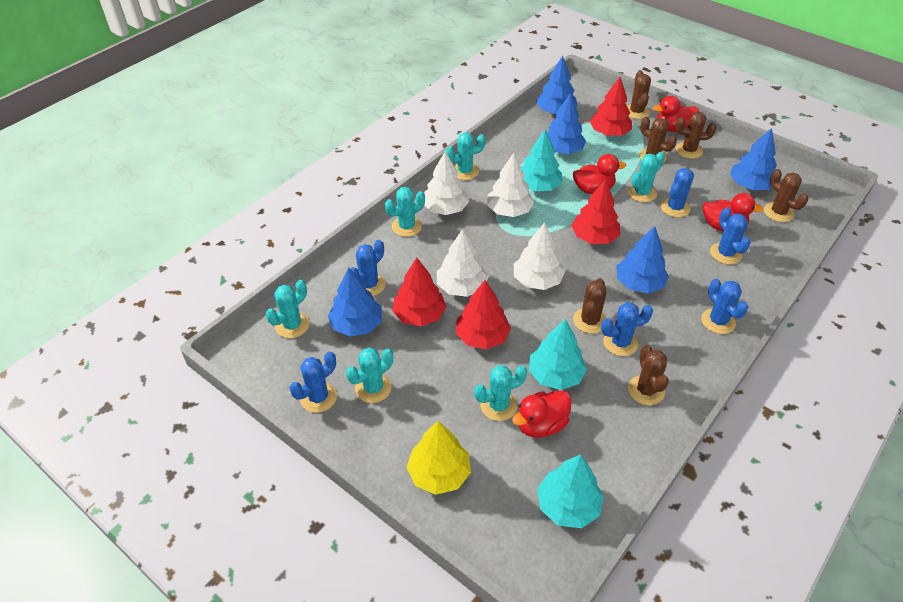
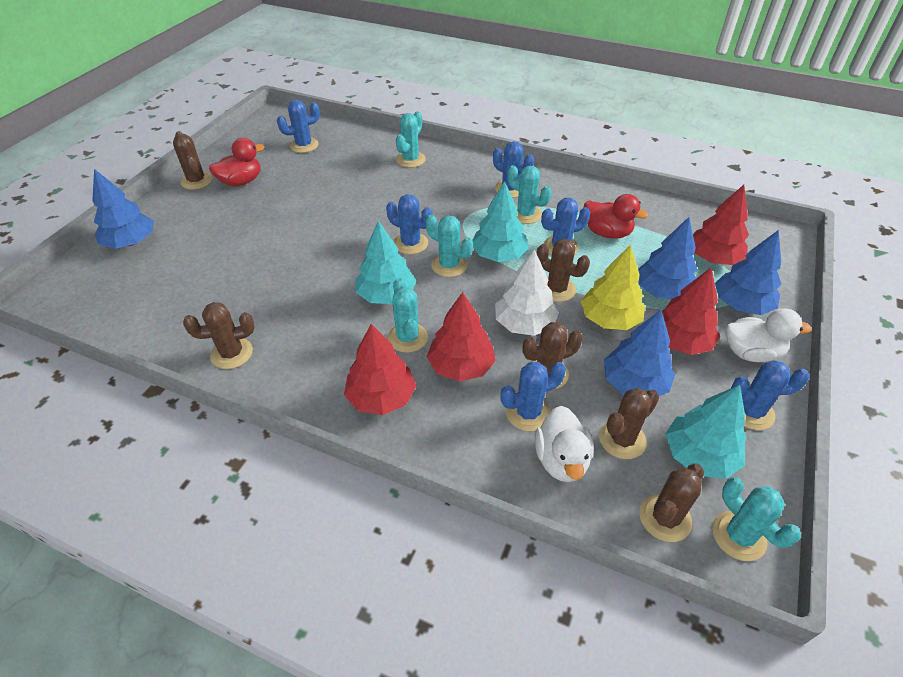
blue tree: [328,267,382,336] [536,56,577,114] [547,93,586,154] [616,226,669,294] [730,128,777,190] = 5 -> [92,169,154,249] [604,310,675,396] [638,217,697,300] [715,230,781,315] = 4
red duck: [512,390,572,438] [573,154,626,194] [653,96,699,132] [703,193,763,231] = 4 -> [209,138,265,186] [584,194,648,239] = 2
turquoise cactus: [266,280,309,338] [346,348,393,403] [385,187,425,237] [446,133,486,180] [474,365,527,421] [628,152,665,202] = 6 -> [388,278,428,353] [396,111,426,168] [426,215,473,277] [508,165,552,224] [712,477,801,561] = 5
white duck: none = 0 -> [535,406,594,482] [725,309,812,362] = 2
white tree: [424,151,469,215] [437,229,488,297] [487,153,534,217] [514,222,565,290] = 4 -> [495,249,559,336] = 1

